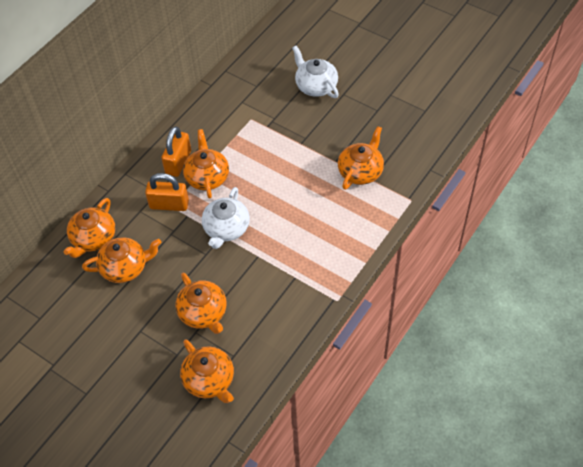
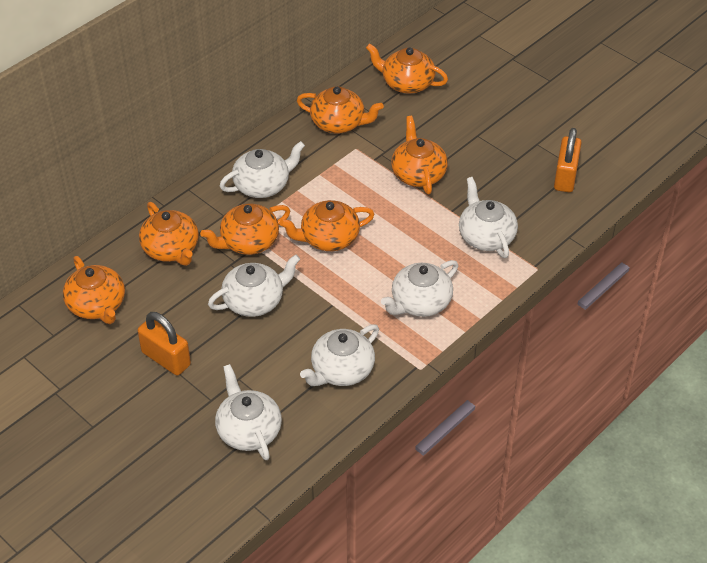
orange teapot: [63,198,115,258] [82,237,161,283] [175,273,227,334] [180,339,234,403] [183,129,229,199] [338,126,384,190] = 6 -> [63,256,125,324] [139,202,199,266] [200,204,290,255] [279,200,375,251] [297,86,384,134] [366,43,448,94] [391,116,448,194] = 7
white teapot: [202,187,250,249] [292,46,339,98] = 2 -> [208,255,300,317] [215,364,282,460] [220,141,305,198] [300,324,379,386] [381,260,458,317] [459,177,518,258] = 6

